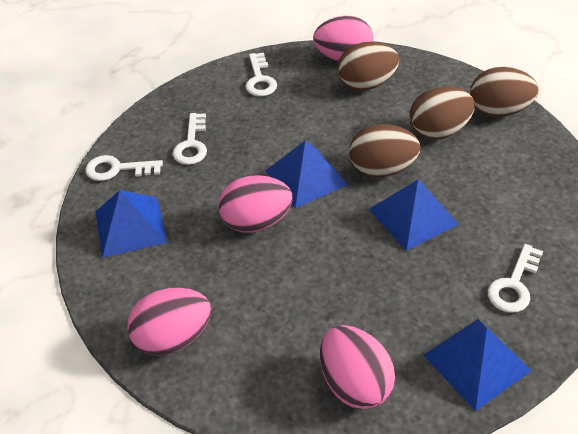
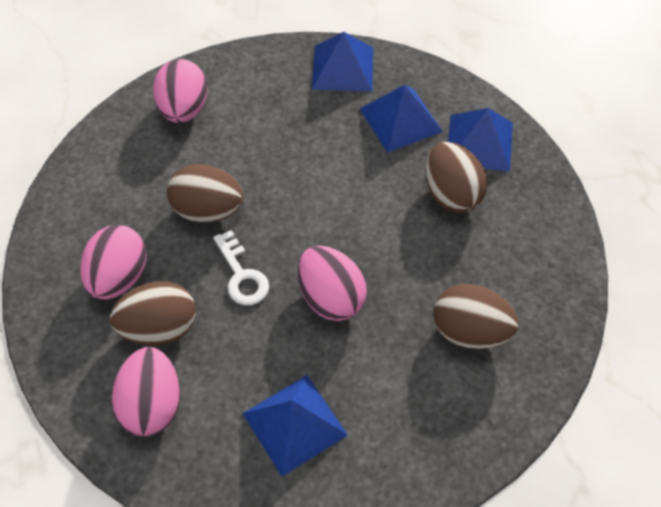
white key: [85,155,163,181] [173,113,207,165] [245,53,277,96] [488,244,543,313] = 4 -> [213,230,269,305] = 1

